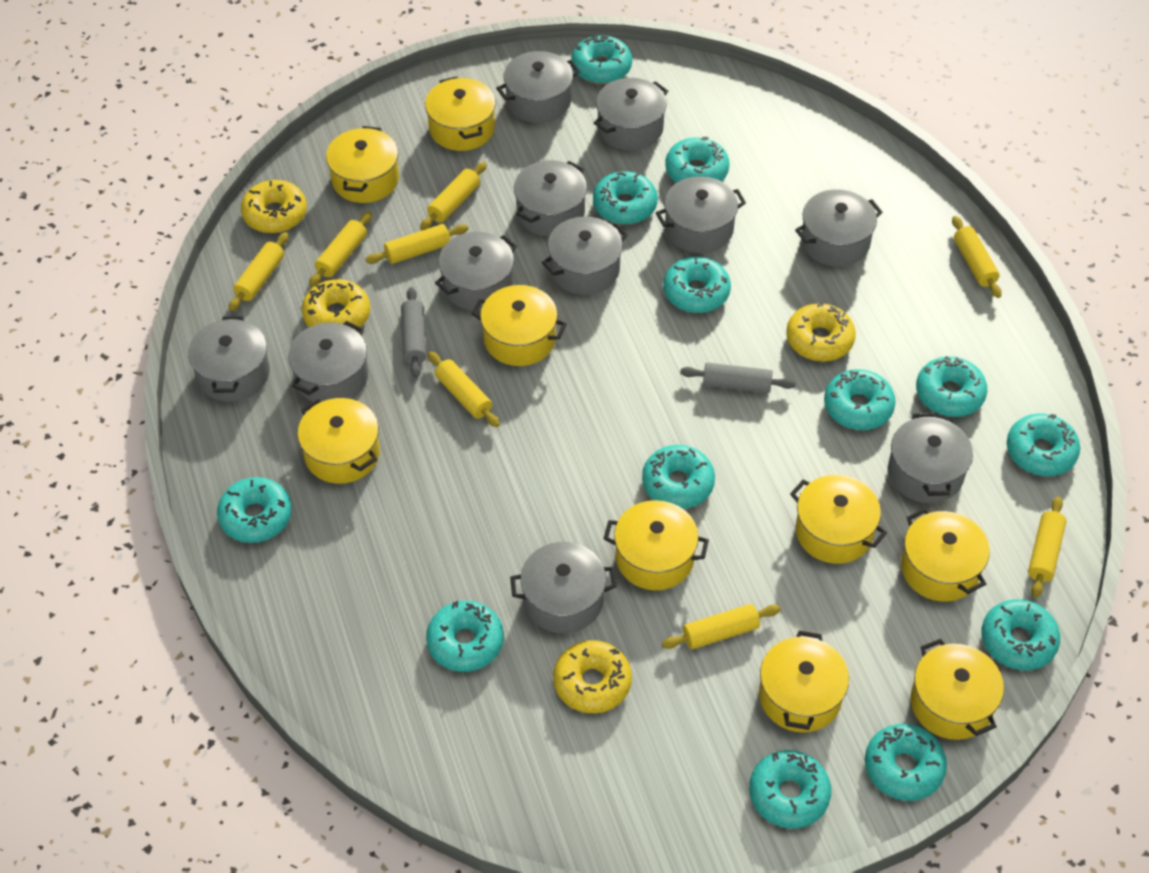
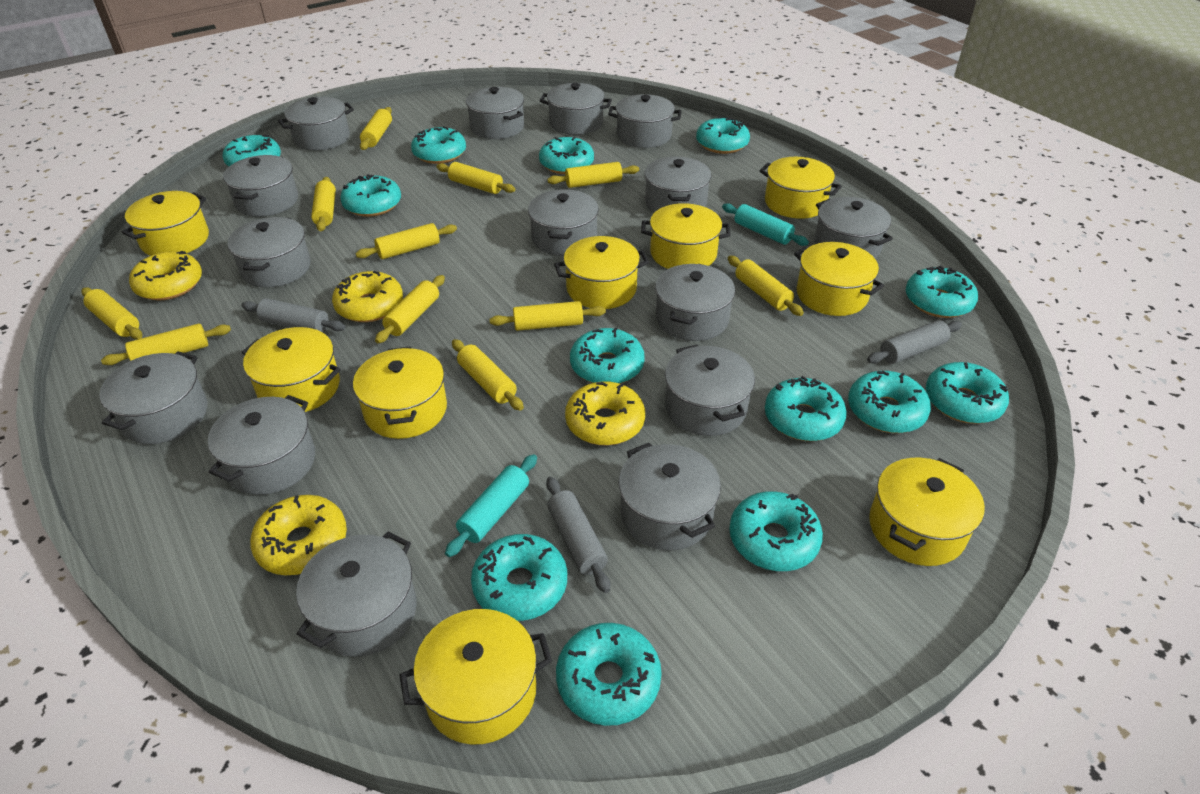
grey pot: [188,316,270,402] [288,321,368,402] [435,232,517,311] [496,51,580,123] [510,542,617,633] [514,160,587,237] [542,216,628,295] [594,78,668,151] [656,176,746,253] [795,189,883,267] [888,413,973,503] = 11 -> [99,351,208,444] [208,395,315,495] [223,155,298,217] [228,217,310,288] [278,97,354,151] [296,531,417,657] [466,87,524,139] [528,189,599,256] [540,83,612,135] [608,94,682,148] [619,443,721,550] [645,157,711,213] [655,264,735,341] [665,344,755,436] [814,197,893,259] = 15
grey rolling pin: [401,287,426,378] [680,362,796,393] = 2 -> [241,298,345,333] [546,477,610,593] [867,320,962,364] = 3
turquoise rolling pin: none = 0 -> [445,454,537,557] [722,203,809,246] = 2
yellow rolling pin: [228,232,288,311] [309,211,372,287] [366,224,469,264] [420,162,487,230] [428,351,500,427] [661,604,781,649] [952,216,1002,298] [1028,496,1066,598] = 8 -> [81,287,142,339] [101,323,231,365] [311,177,336,231] [356,223,457,259] [360,107,392,150] [375,275,445,343] [436,162,515,194] [452,339,524,411] [490,301,606,331] [547,162,639,188] [728,256,804,316] = 11

